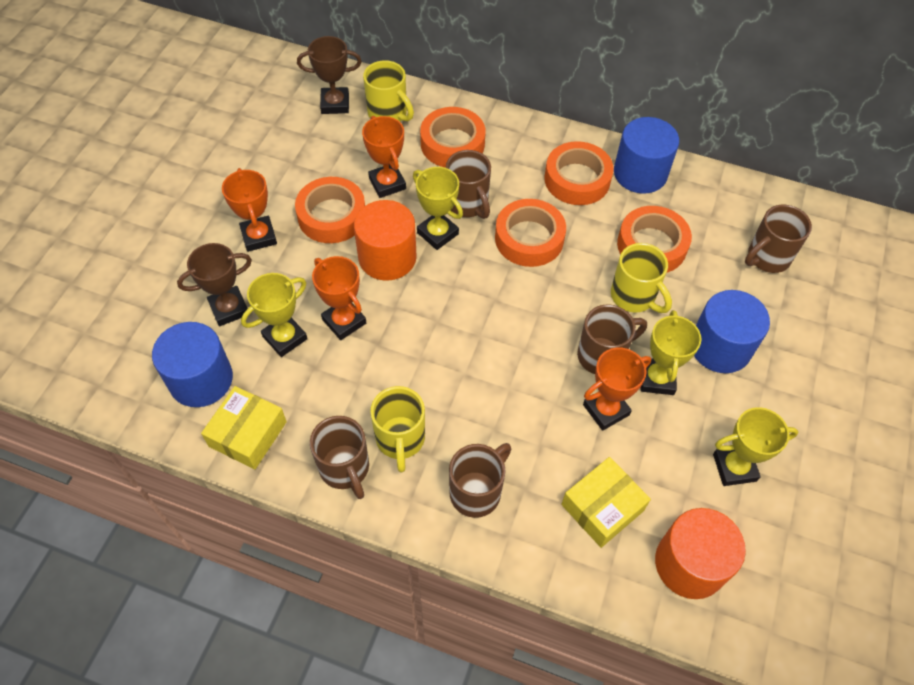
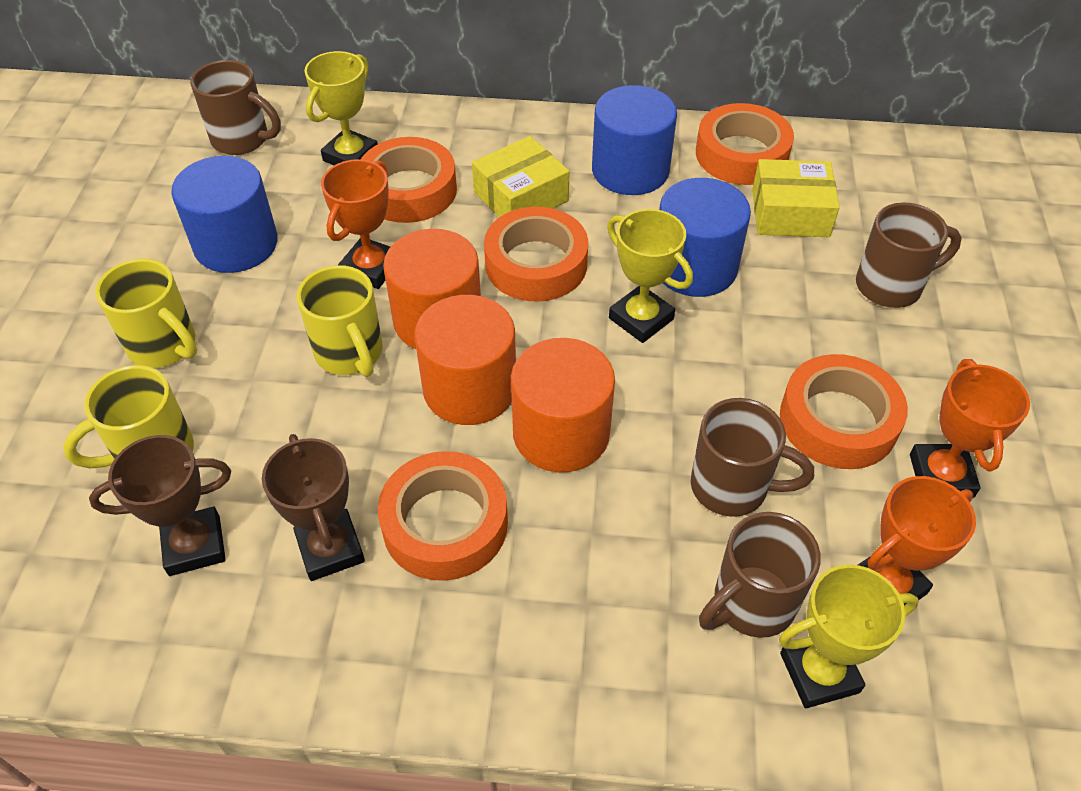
brown mug: [310,416,369,499] [446,150,491,219] [449,443,511,518] [577,304,647,374] [745,205,812,273] = 5 -> [190,60,281,155] [691,398,814,517] [699,512,821,638] [856,202,962,308] = 4
orange cylinder: [354,200,417,281] [655,508,746,599] = 2 -> [383,229,481,349] [414,295,516,425] [511,338,615,472] = 3
orange trophy: [222,168,277,252] [312,256,366,340] [362,116,406,198] [583,348,651,431] = 4 -> [321,159,390,289] [858,476,976,605] [910,359,1030,498] = 3
yellow trophy: [241,273,307,357] [413,167,463,250] [641,310,701,395] [713,407,798,486] = 4 -> [304,51,378,165] [607,209,693,343] [779,565,919,708] = 3

